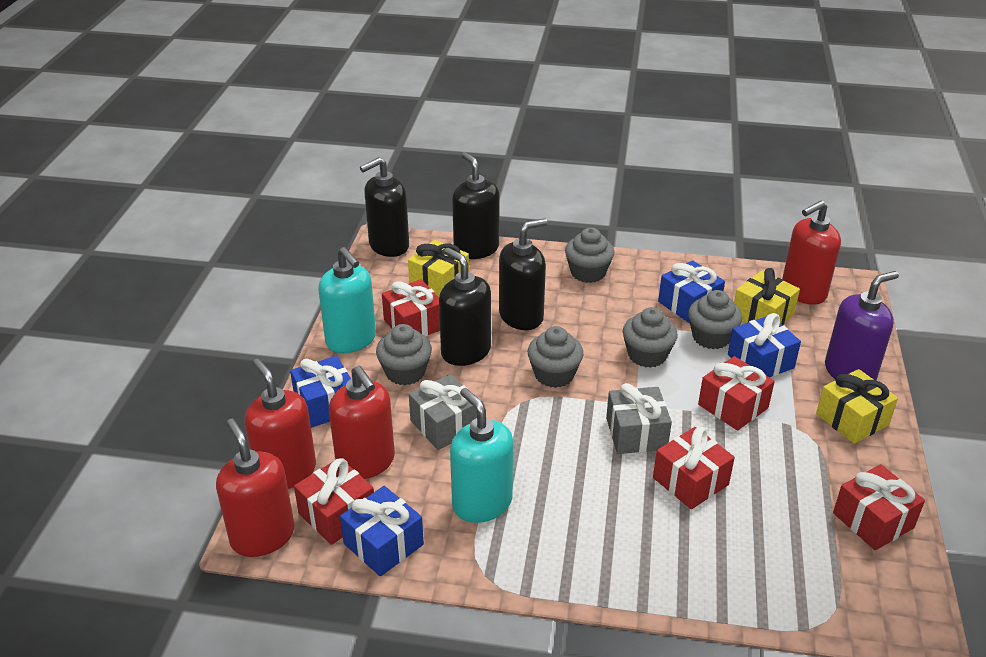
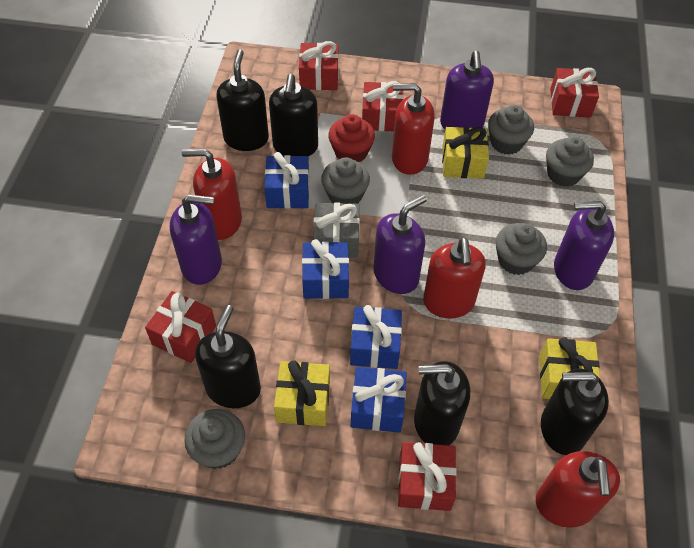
black soap dispenser: [360,157,409,257] [439,248,491,366] [452,152,500,259] [499,218,548,330] = 4 -> [195,305,261,408] [217,50,269,151] [269,74,318,156] [414,361,470,445] [541,368,609,455] = 5
grey gift: [409,374,477,450] [606,383,672,454] = 2 -> [313,202,360,257] = 1
purple soap dispenser: [825,271,899,380] = 1 -> [170,195,222,285] [374,195,427,294] [440,51,494,129] [554,201,614,290] = 4
red cupcake: none = 0 -> [328,114,375,162] = 1
turquoise soap dispenser: [318,247,376,353] [450,388,513,523] = 2 -> none = 0

